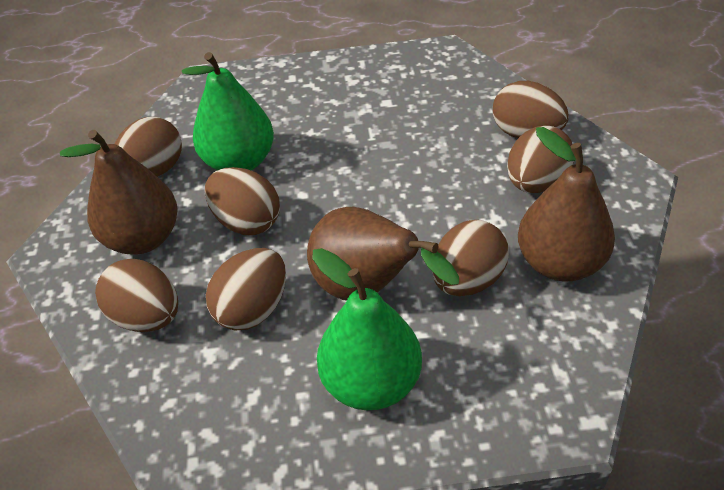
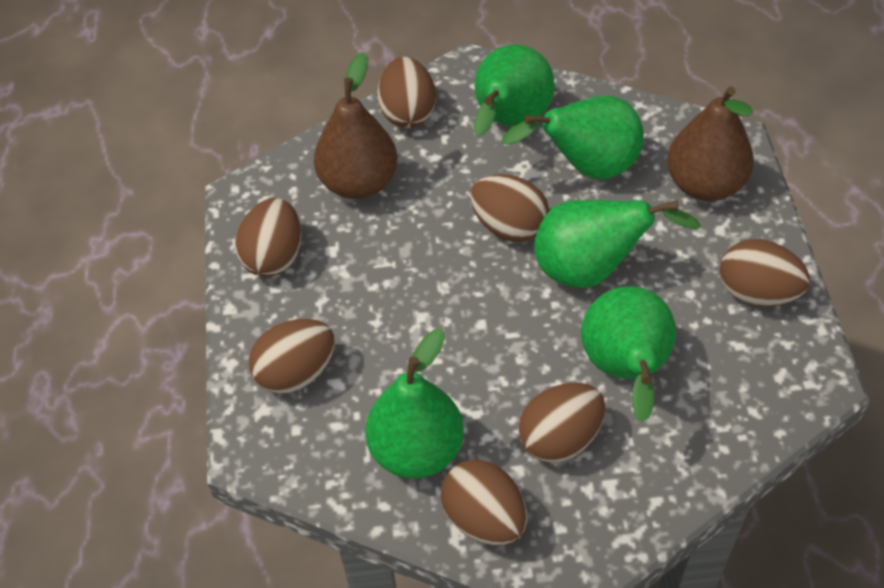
brown pear: [60,130,178,255] [307,207,459,301] [518,127,615,281] = 3 -> [314,52,398,199] [667,87,754,201] = 2
green pear: [182,52,274,171] [312,248,422,410] = 2 -> [365,329,464,479] [474,45,555,137] [501,96,644,179] [534,200,701,288] [581,286,676,422] = 5

